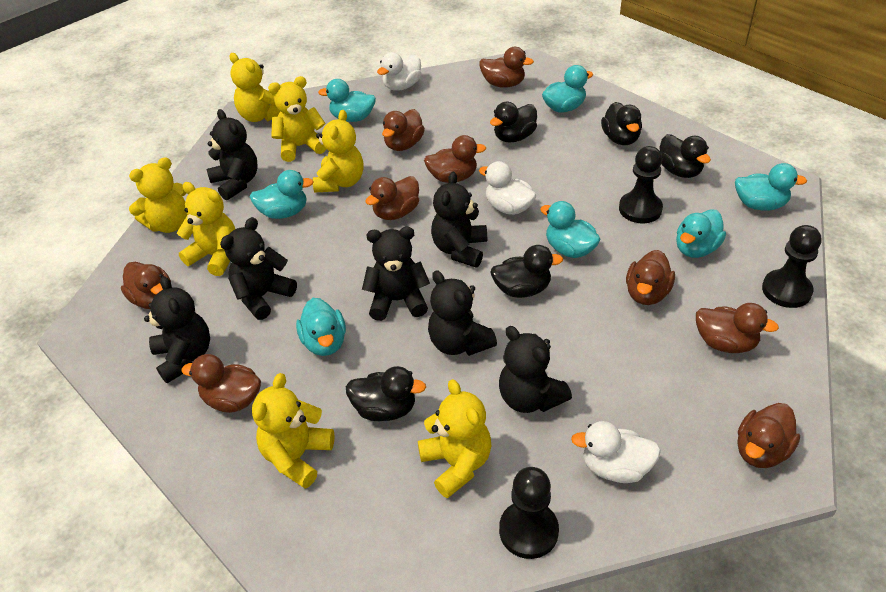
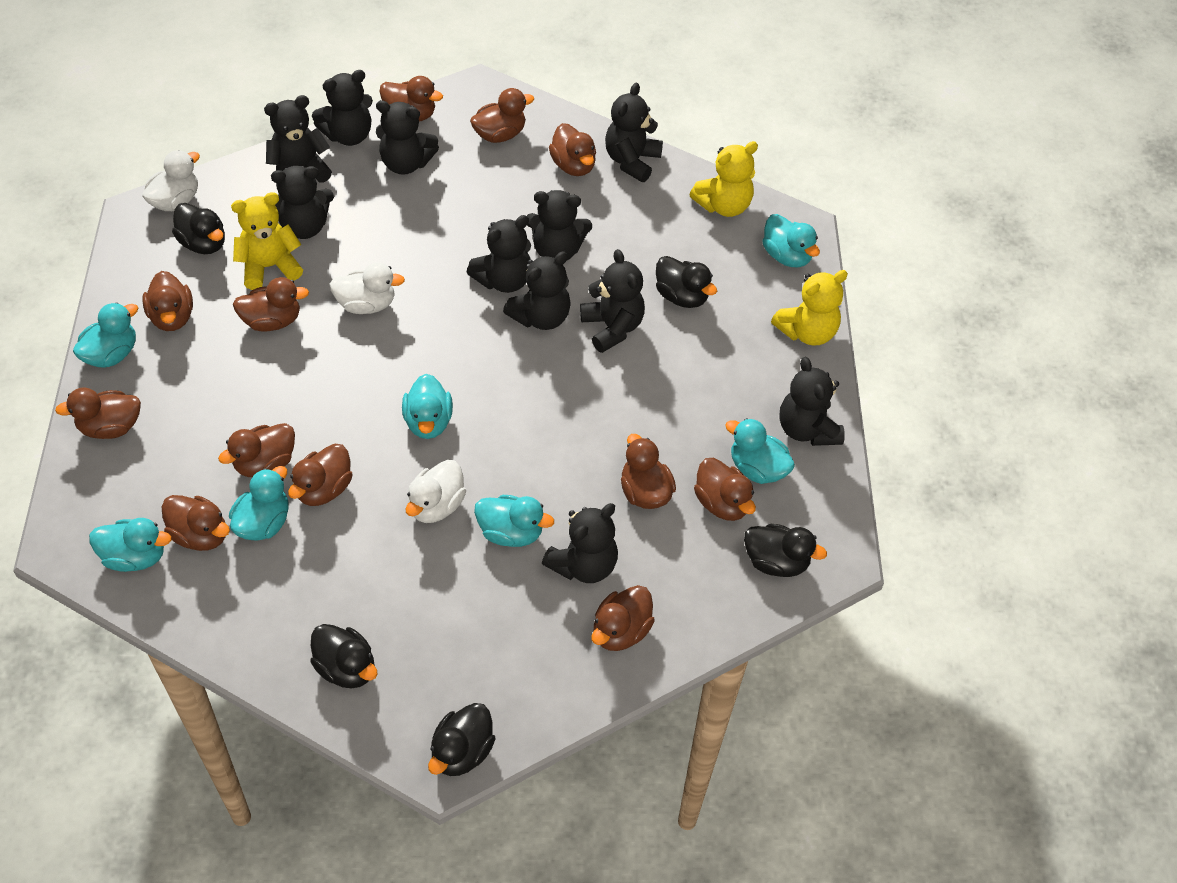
black pawn: [499,467,559,559] [619,146,663,223] [762,225,821,308] = 3 -> none = 0
black teddy bear: [144,276,210,383] [206,109,258,200] [220,217,297,320] [362,227,430,321] [428,270,497,356] [431,172,487,267] [499,326,572,413] = 7 -> [264,95,332,186] [271,166,334,239] [312,70,373,146] [376,100,439,175] [466,215,531,293] [503,252,571,330] [527,190,592,260] [542,503,618,583] [580,249,645,353] [605,83,663,182] [779,357,845,446] = 11
brown duck: [121,262,172,309] [181,354,261,413] [365,176,419,220] [382,109,425,151] [424,135,486,183] [479,47,534,88] [626,250,675,305] [696,303,779,353] [738,403,800,468] = 9 -> [55,388,141,439] [142,271,193,331] [162,495,230,551] [218,423,295,477] [233,277,309,332] [288,444,353,506] [379,76,443,122] [470,88,534,143] [549,123,596,176] [592,585,655,651] [621,434,676,509] [694,458,756,521] = 12
yellow teddy bear: [129,157,187,233] [177,182,235,276] [229,53,280,122] [252,373,335,489] [268,76,326,162] [313,110,364,193] [418,379,491,498] = 7 -> [231,192,303,290] [689,141,758,217] [771,270,848,345] = 3

